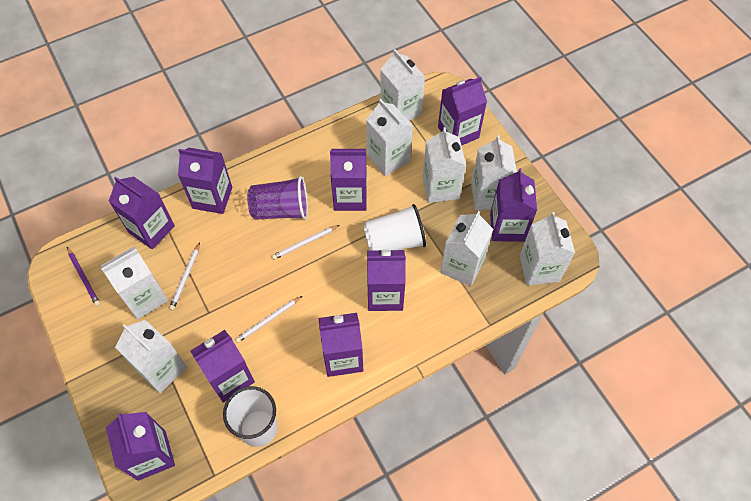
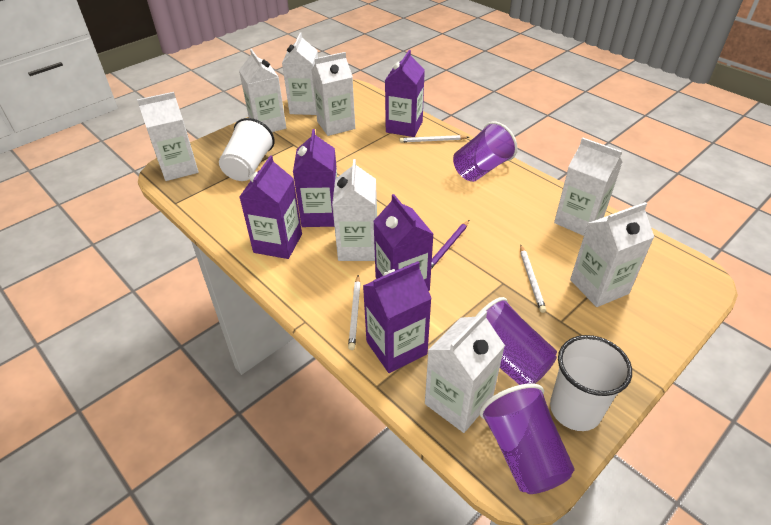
purple carton: [106,412,175,481] [109,177,175,249] [178,148,232,214] [190,330,255,403] [319,313,363,377] [330,149,367,211] [367,250,406,311] [438,77,487,146] [490,168,537,242] = 9 -> [239,155,302,259] [293,129,337,227] [363,261,432,373] [373,194,433,291] [385,50,425,137] = 5
purple cup: [247,176,308,220] = 1 -> [453,122,517,182] [475,297,557,385] [480,383,575,494] = 3

